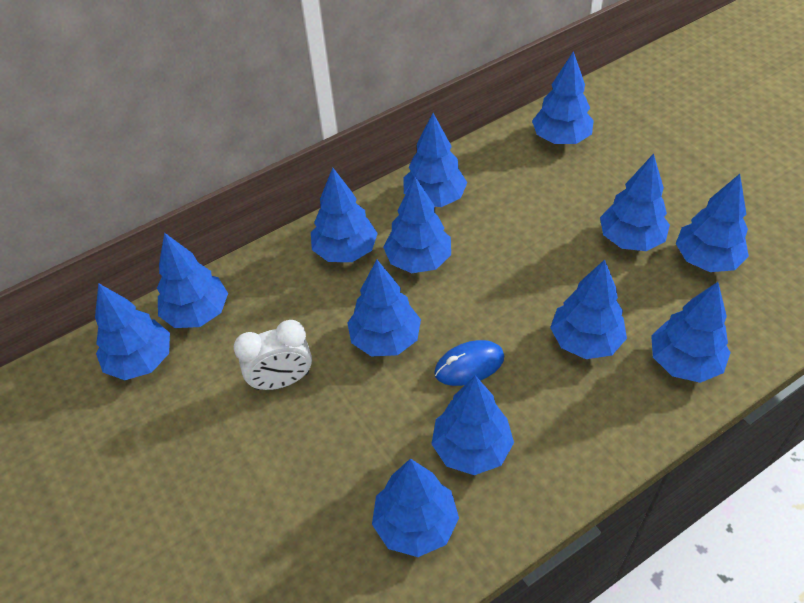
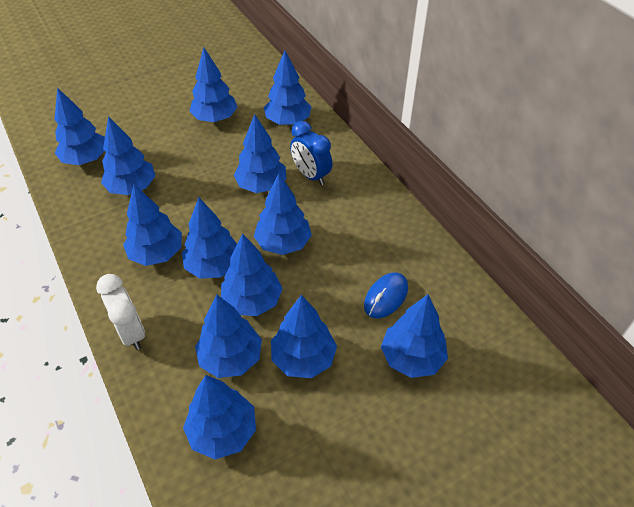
blue clock: none = 0 -> [290,121,332,185] = 1

